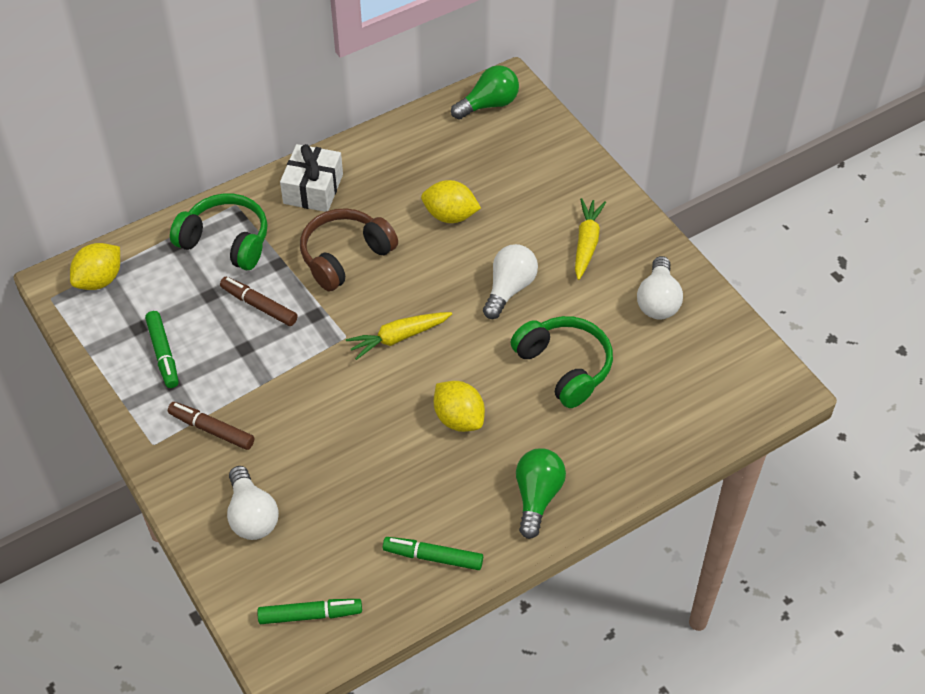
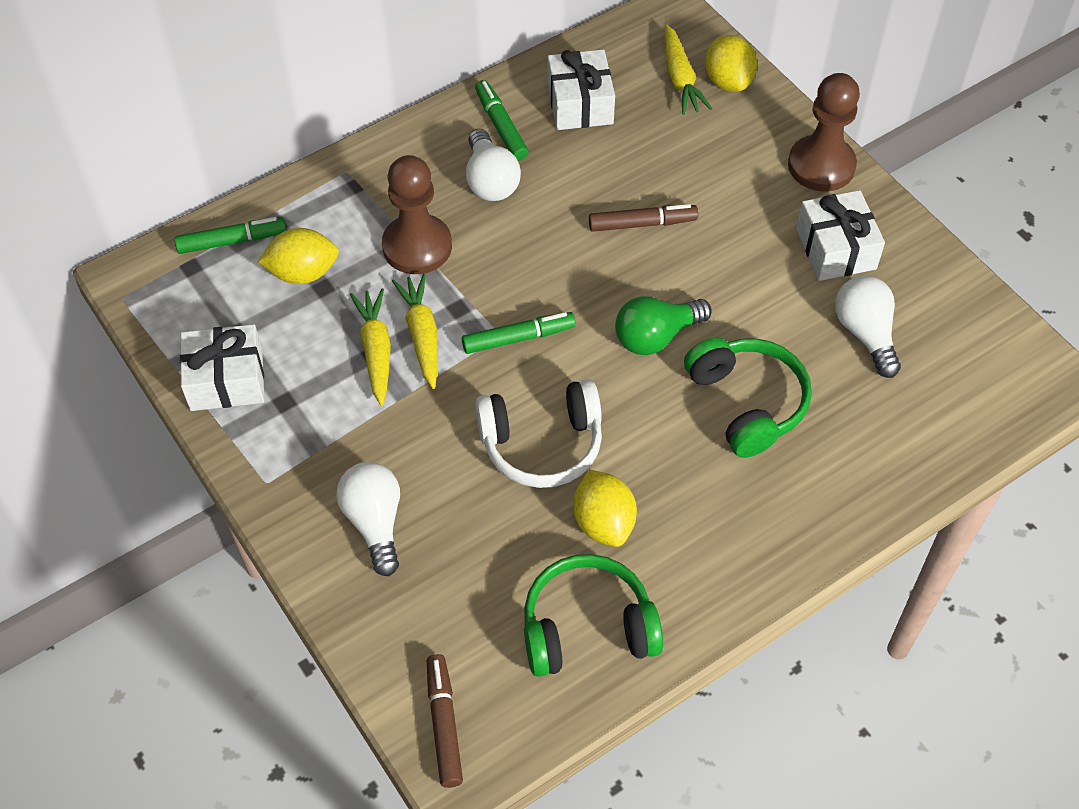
brown headphones: [300,208,398,291] = 1 -> none = 0
brown pawn: none = 0 -> [382,155,452,274] [788,73,860,192] = 2
green light bulb: [451,65,519,120] [516,448,566,539] = 2 -> [615,296,712,355] = 1
white gift: [280,144,343,212] = 1 -> [180,324,264,411] [547,49,615,130] [796,190,885,281] = 3
white headphones: none = 0 -> [475,379,602,488] = 1
yellow carrot: [346,312,452,360] [575,198,606,280] = 2 -> [350,289,391,406] [392,274,438,389] [664,24,712,115] = 3

